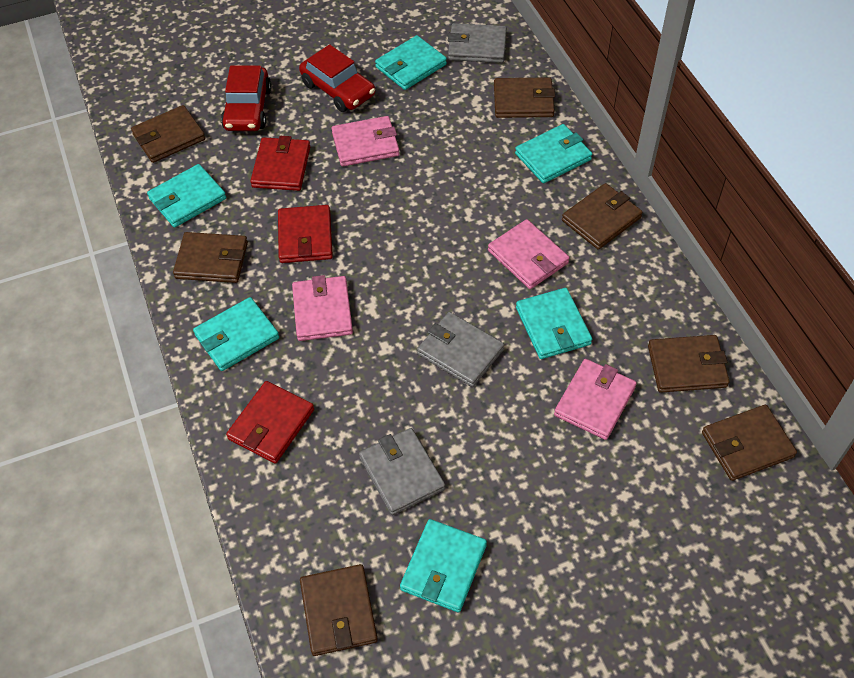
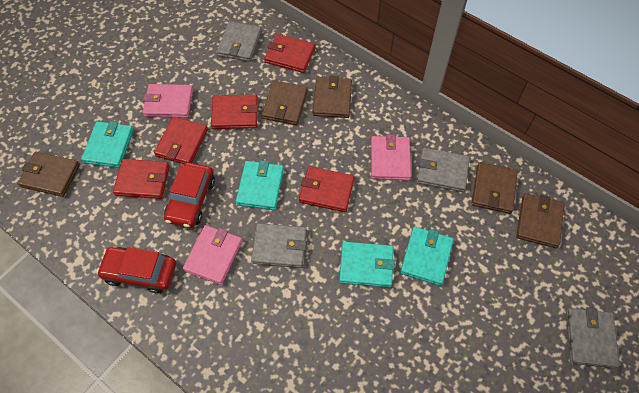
brown wallet: [131,105,206,163] [173,232,248,283] [300,564,378,656] [494,77,555,118] [562,183,643,250] [648,335,729,393] [702,405,797,481] = 7 -> [17,152,80,197] [262,80,308,125] [313,75,352,118] [472,162,518,214] [516,193,565,248] = 5
grey wallet: [359,428,445,515] [417,312,504,387] [448,23,507,63] = 3 -> [217,21,262,62] [251,223,307,268] [417,148,470,192] [566,308,619,369] = 4
pink wallet: [292,275,353,341] [331,116,400,166] [488,219,570,289] [554,359,637,440] = 4 -> [143,84,193,118] [183,225,242,285] [371,134,411,180] = 3
red wallet: [226,381,314,464] [250,136,310,191] [278,205,333,263] = 3 -> [113,159,170,199] [154,117,208,164] [211,95,258,129] [264,34,315,73] [299,166,355,212] = 5
turquoise wallet: [147,164,226,228] [193,297,279,371] [375,35,447,90] [400,519,487,612] [515,124,592,183] [516,288,592,359] = 6 -> [81,121,134,168] [236,160,284,210] [339,242,395,288] [400,227,454,286] = 4

